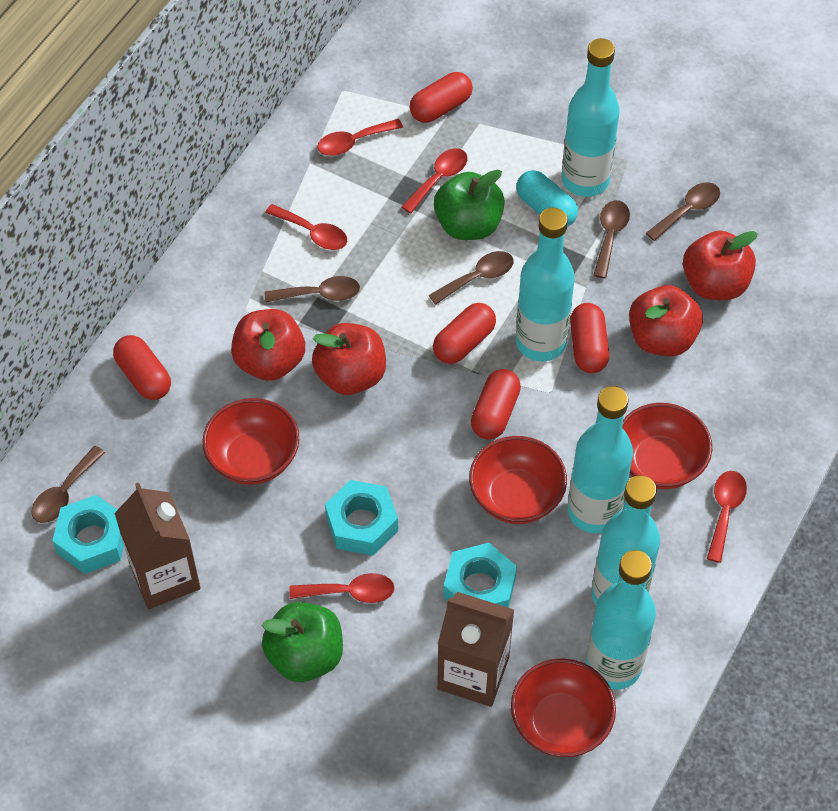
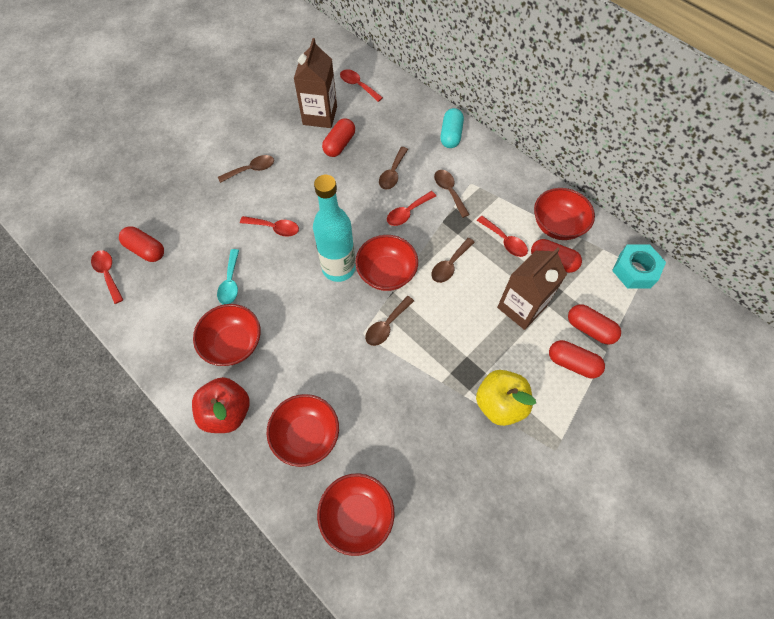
green apple: [262,602,343,682] [434,169,505,240] = 2 -> none = 0
red apple: [231,309,305,381] [312,323,386,395] [629,285,703,356] [683,230,758,300] = 4 -> [192,377,250,433] = 1
red bowl: [202,398,299,485] [469,436,567,524] [511,658,616,757] [622,403,712,489] = 4 -> [193,304,261,366] [267,394,339,467] [317,473,395,556] [355,235,418,291] [534,188,595,240] = 5
turquoise bottle: [516,208,575,361] [562,38,620,197] [568,386,633,533] [586,550,656,690] [592,475,660,605] = 5 -> [313,175,356,282] = 1
turquoise nut: [52,495,124,574] [325,480,398,556] [443,543,517,608] = 3 -> [612,245,666,289] = 1
turquoise spoon: none = 0 -> [217,249,239,305] = 1
yellow apple: none = 0 -> [476,370,536,426] = 1

